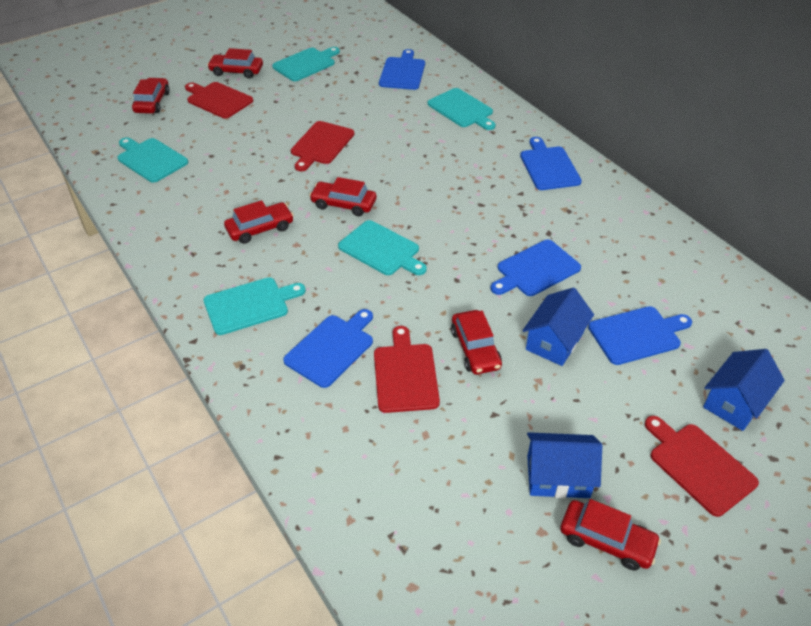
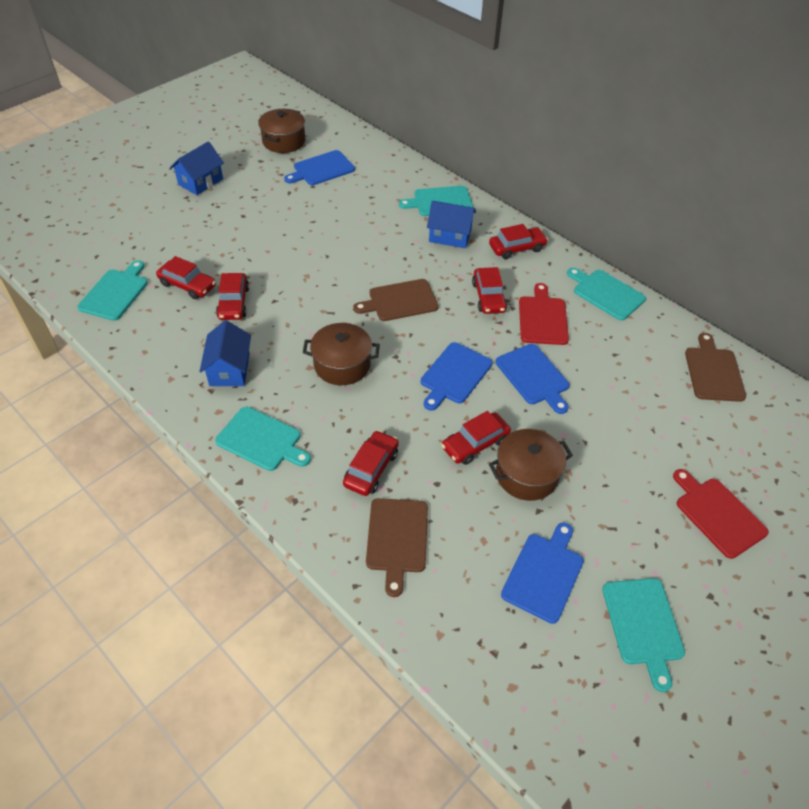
blue cutting board: [283,309,373,388] [379,49,425,90] [491,240,581,296] [520,137,582,190] [588,306,692,365] = 5 -> [284,150,355,185] [421,342,493,411] [495,344,569,414] [501,523,584,624] = 4
brown cutting board: none = 0 -> [353,279,439,321] [366,498,428,597] [685,333,746,402] = 3
brown pot: none = 0 -> [258,109,305,153] [303,323,380,385] [489,429,573,501] = 3
red cutting board: [185,82,253,118] [291,121,354,171] [374,326,440,413] [645,416,759,517] = 4 -> [519,283,569,345] [673,469,769,559] = 2

